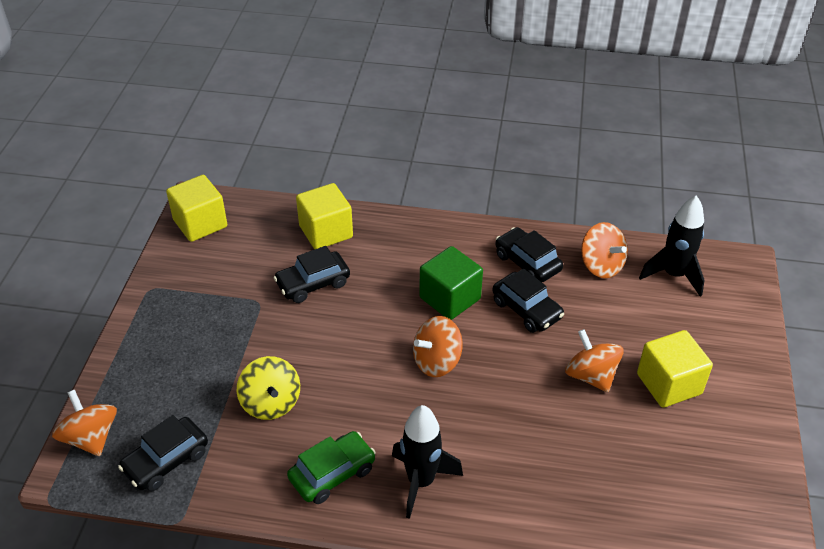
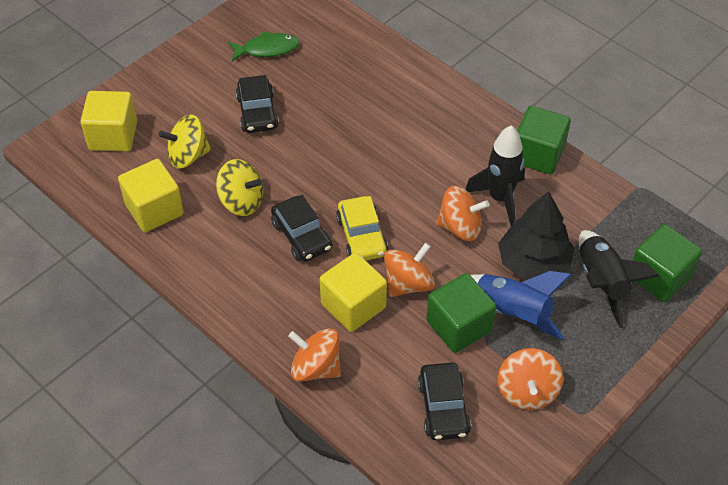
black car: [118,415,208,491] [273,246,350,303] [492,268,564,333] [496,227,563,282] = 4 -> [236,75,279,133] [271,195,332,261] [418,363,471,441] = 3
black tree: none = 0 -> [498,191,574,280] = 1
blue rocket: none = 0 -> [470,271,572,340] = 1
green car: [287,431,376,504] = 1 -> none = 0
green cube: [419,246,483,320] = 1 -> [426,273,496,353] [517,106,571,175] [632,224,702,302] = 3
green fish: none = 0 -> [228,31,300,61] = 1
yellow car: none = 0 -> [336,196,388,260] = 1
yellow spinning top: [237,356,300,420] = 1 -> [159,115,211,169] [216,159,263,216] = 2

